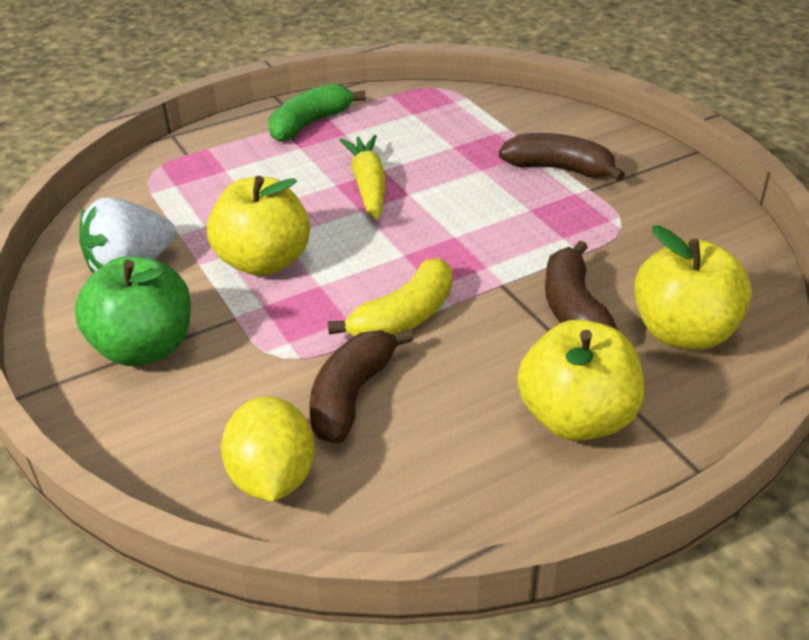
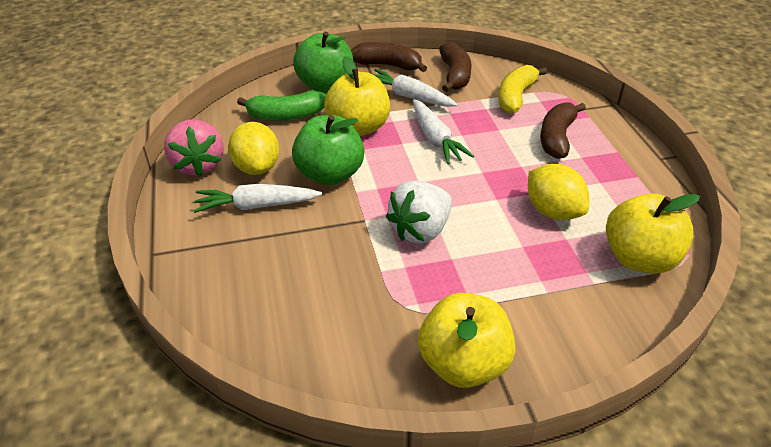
green apple: [75,256,191,366] = 1 -> [292,115,364,185] [293,31,353,93] = 2
pink strawberry: none = 0 -> [164,119,224,177] = 1
white carrot: none = 0 -> [193,184,322,213] [373,69,458,107] [413,99,474,164] = 3
yellow carrot: [340,135,386,220] = 1 -> none = 0
yellow lemon: [221,397,315,502] = 1 -> [228,122,279,175] [528,164,589,220] = 2

